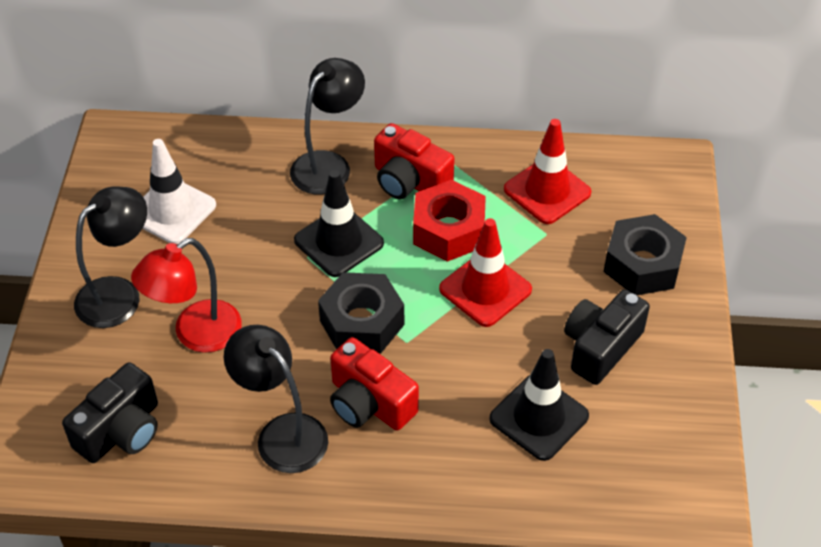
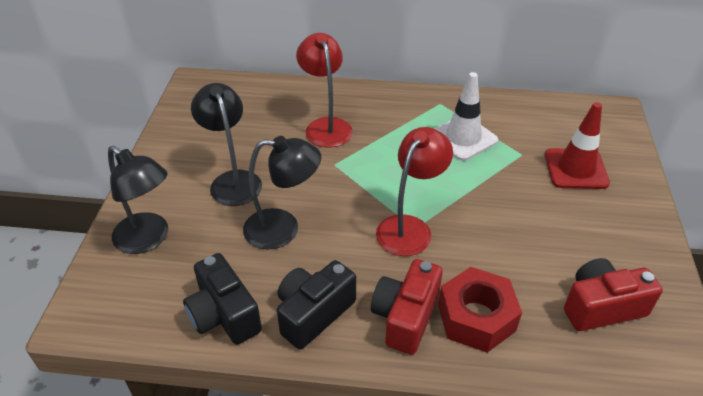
black nut: [318,272,404,354] [604,214,687,295] = 2 -> none = 0
black traffic cone: [294,170,384,277] [489,349,589,461] = 2 -> none = 0
red lamp: [131,238,242,353] = 1 -> [296,33,353,148] [376,127,453,256] = 2
red traffic cone: [439,218,532,327] [504,119,591,224] = 2 -> [545,102,610,189] = 1

